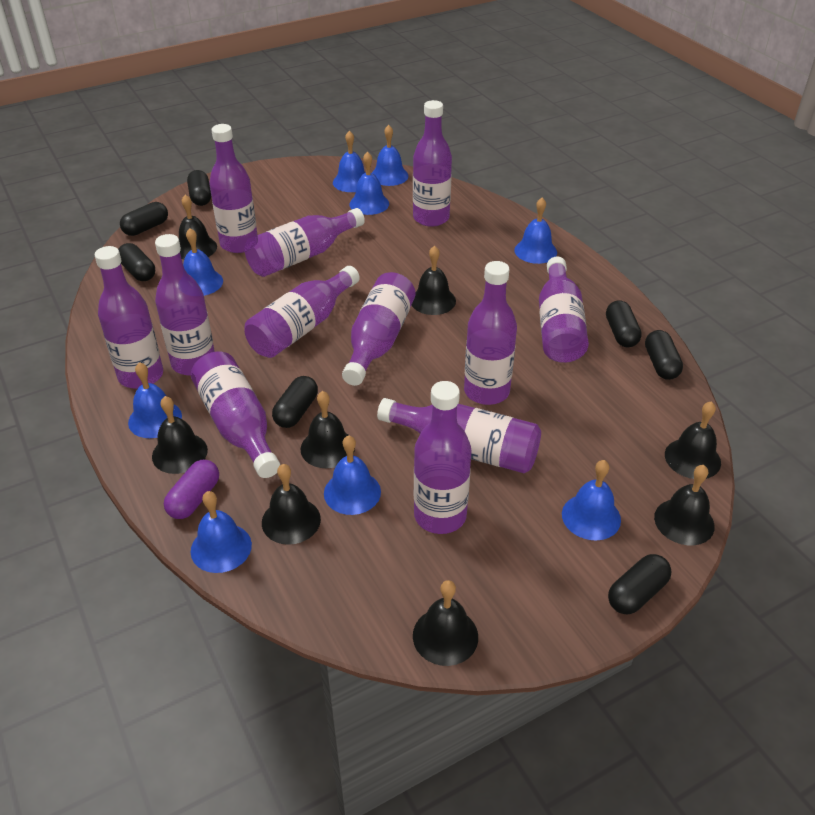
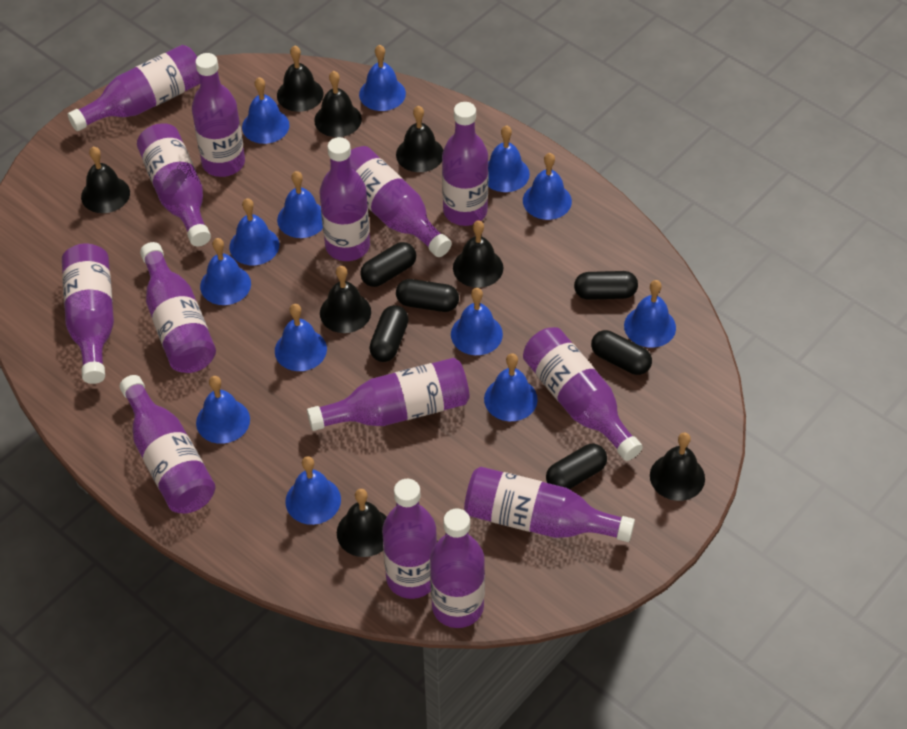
black capsule: [118,243,155,281] [120,202,168,236] [187,170,211,206] [272,376,318,428] [606,300,642,347] [608,554,672,614] [645,330,683,380] = 7 -> [360,242,416,287] [369,305,409,362] [396,279,459,312] [546,444,607,489] [574,271,638,300] [591,330,652,375] = 6
blue bell: [128,362,182,438] [183,228,223,296] [191,491,252,573] [324,435,381,515] [333,131,365,192] [349,152,389,215] [372,125,408,186] [514,198,557,264] [562,460,621,540] = 9 -> [196,376,250,444] [200,238,251,305] [229,198,279,265] [242,77,289,144] [275,304,327,371] [277,171,323,238] [285,456,341,525] [359,45,406,111] [451,288,503,355] [484,353,538,421] [488,125,530,192] [523,153,572,220] [624,280,676,348] = 13
purple bottle: [95,246,163,389] [155,234,215,376] [191,351,280,478] [209,124,257,253] [245,208,365,277] [245,266,360,358] [342,272,415,386] [377,398,541,473] [413,100,452,227] [414,381,472,534] [464,261,517,405] [539,257,589,363] = 12 -> [62,244,114,384] [68,45,200,131] [120,375,215,513] [137,123,211,246] [140,242,216,373] [192,53,245,177] [307,358,469,431] [320,137,370,261] [350,146,452,257] [382,479,437,599] [430,508,485,628] [442,102,488,226] [464,466,635,542] [523,327,643,461] = 14
purple capsule: [164,460,219,519] = 1 -> none = 0

